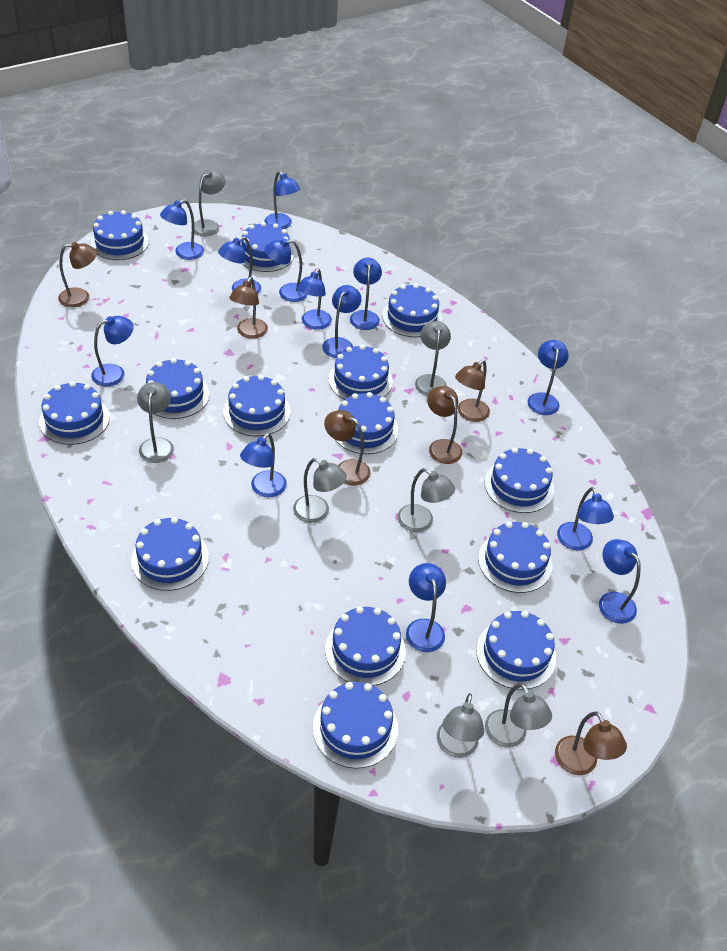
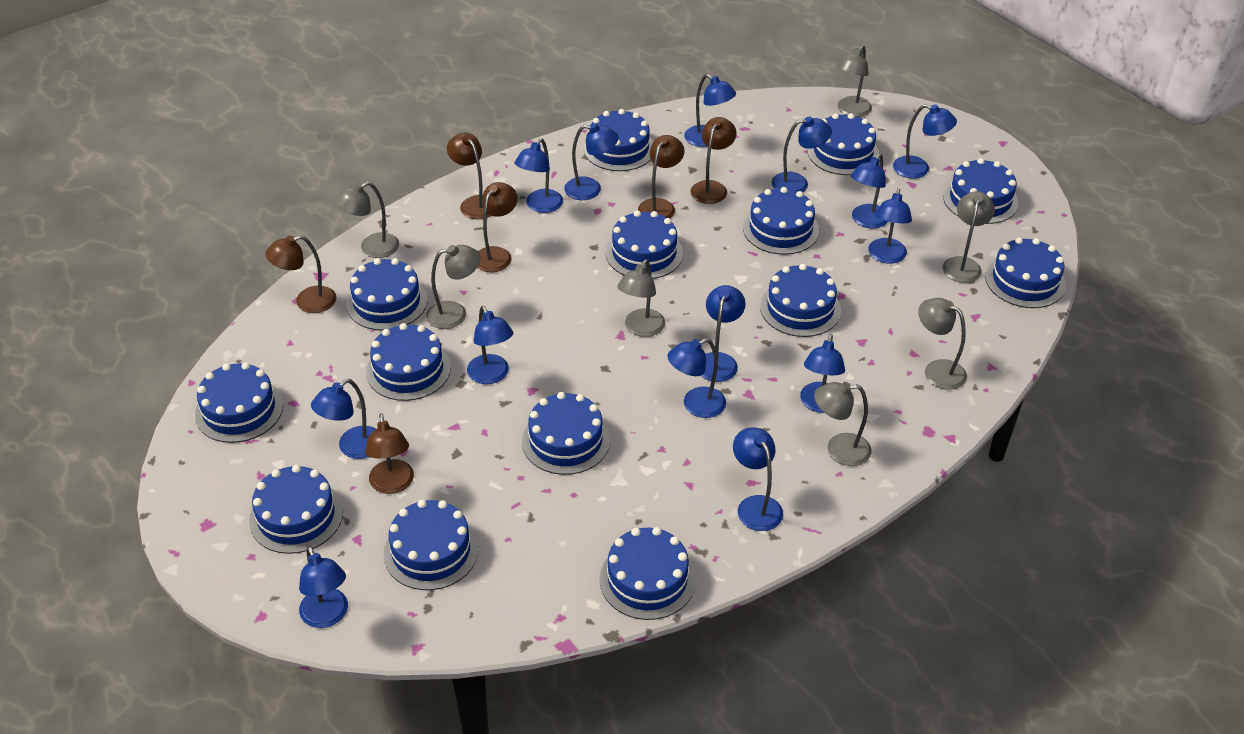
blue lamp: [91,316,134,386] [160,199,204,260] [218,236,261,294] [240,433,287,497] [264,171,300,229] [264,238,308,302] [297,268,332,330] [322,285,361,358] [350,258,382,330] [406,563,446,652] [528,340,569,415] [557,487,614,550] [599,539,641,624] = 13 -> [299,546,348,628] [311,379,376,459] [467,306,513,384] [514,138,563,213] [564,123,619,200] [667,338,726,418] [684,74,736,147] [701,285,746,382] [733,427,783,531] [772,117,832,192] [800,334,845,413] [851,154,888,228] [868,188,912,264] [893,104,957,178] = 14

